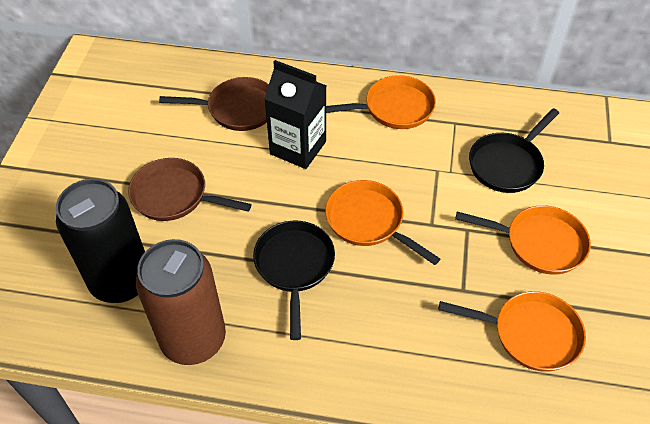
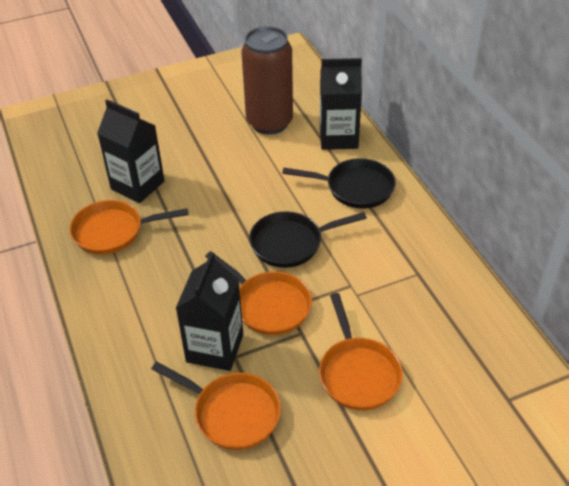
black can: [56,179,145,303] = 1 -> none = 0
black carton: [264,60,327,169] = 1 -> [97,99,165,203] [176,252,243,371] [320,58,362,150] = 3
brown pan: [128,158,252,221] [159,77,269,131] = 2 -> none = 0

